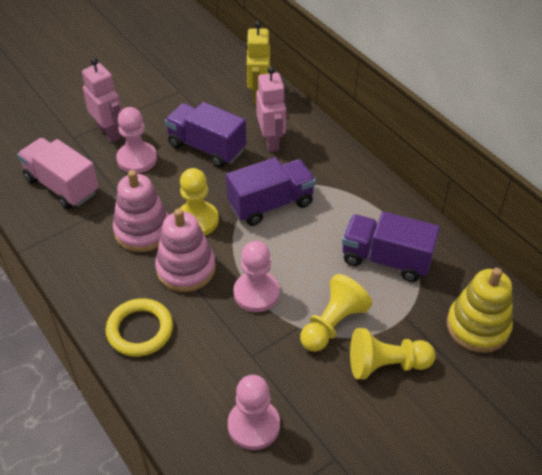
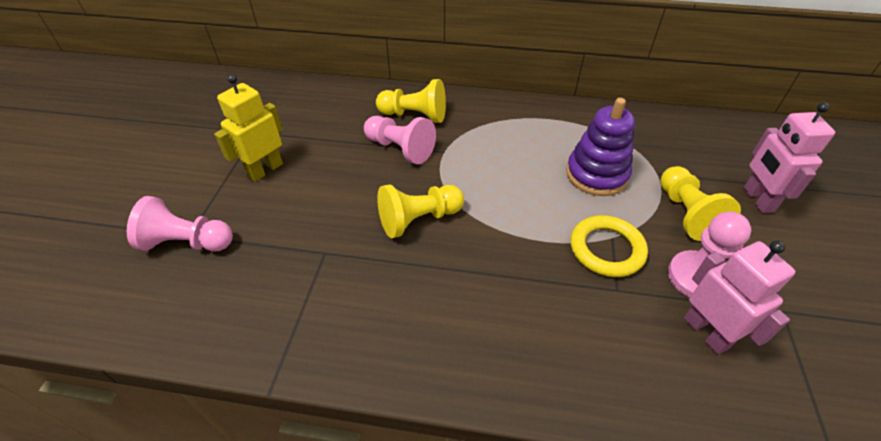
pink stacking toy: [113,170,169,252] [155,209,216,292] = 2 -> none = 0
pink truck: [17,138,99,209] = 1 -> none = 0
purple stacking toy: none = 0 -> [566,98,635,196] = 1
purple truck: [165,102,247,168] [226,157,316,226] [342,211,440,282] = 3 -> none = 0
yellow stacking toy: [447,268,513,353] = 1 -> none = 0

